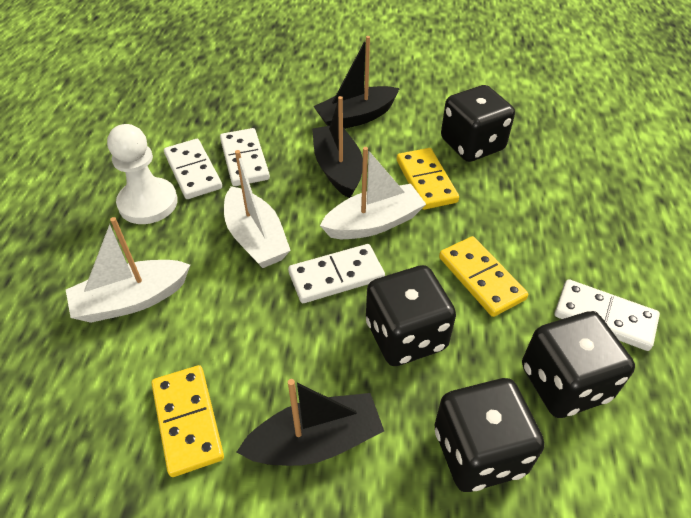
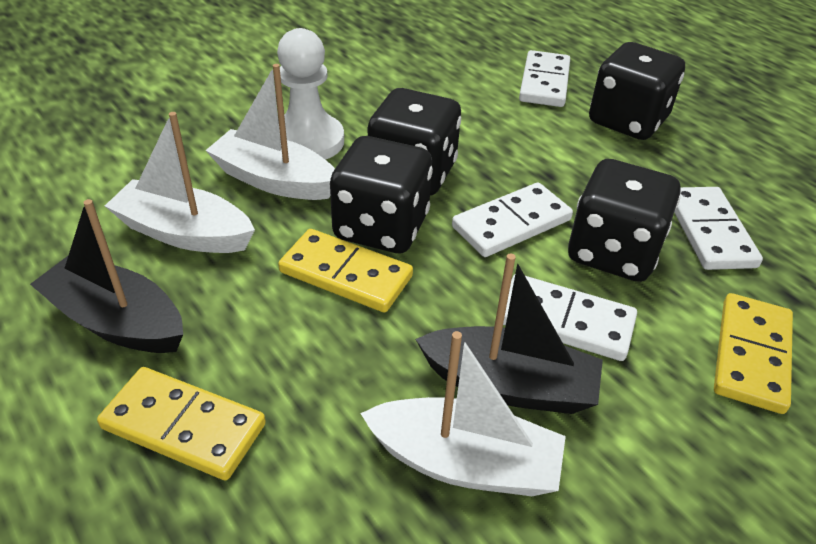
black boat: [237,379,384,466] [312,96,363,198] [313,36,400,129] = 3 -> [30,199,183,353] [415,253,603,414] = 2

